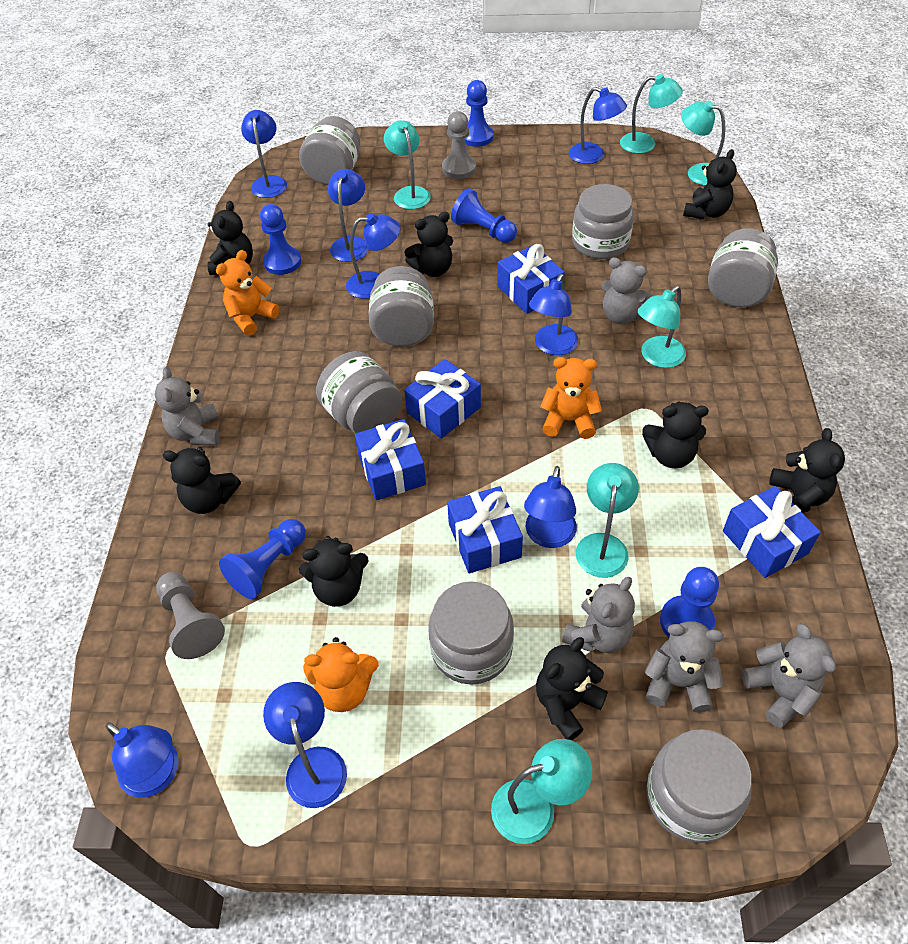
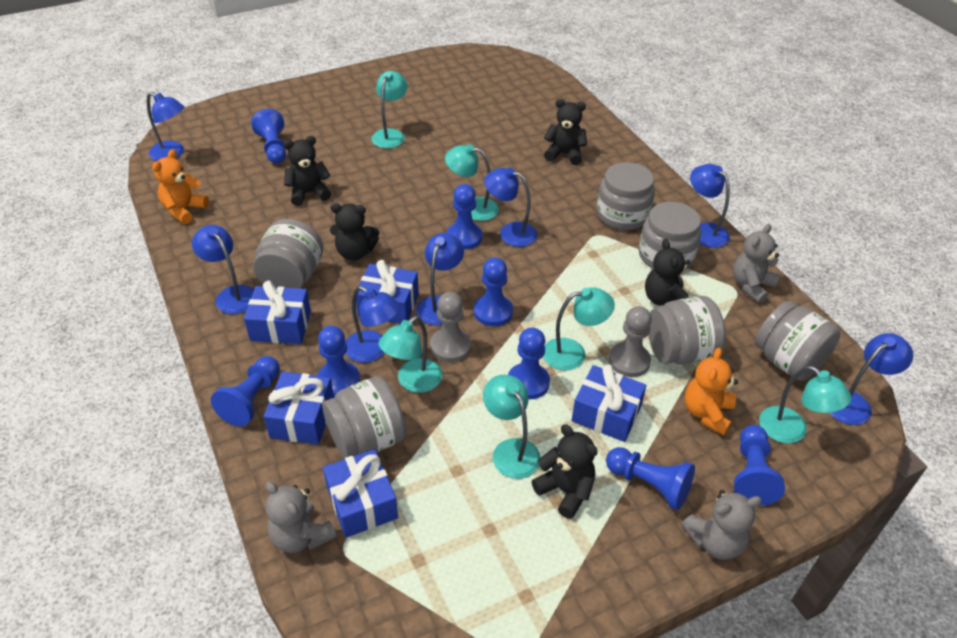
black teddy bear: [163,447,241,514] [207,201,253,275] [299,536,368,607] [404,212,453,277] [536,637,608,740] [642,402,709,468] [683,149,737,219] [769,428,845,513] = 8 -> [284,136,331,206] [330,203,379,261] [532,424,598,519] [544,99,587,165] [645,239,690,306] = 5
blue lamp: [105,722,179,798] [241,110,287,198] [263,682,347,808] [328,169,369,262] [346,213,401,299] [524,466,577,548] [529,274,578,355] [569,87,627,164] = 8 -> [147,92,184,161] [192,225,254,314] [346,286,400,363] [416,233,464,325] [484,168,537,247] [690,164,730,248] [829,333,913,425] = 7
blue pawn: [219,519,306,599] [260,204,301,275] [451,188,517,243] [464,80,494,147] [660,567,719,638] = 5 -> [211,356,280,427] [251,109,286,164] [317,326,360,397] [446,184,482,249] [474,257,513,326] [508,327,550,399] [606,447,695,510] [734,425,785,506] = 8
grey jar: [299,116,360,185] [316,351,402,433] [369,266,434,347] [428,581,514,685] [572,184,634,259] [646,729,752,843] [708,228,778,307] = 7 -> [253,219,323,288] [322,376,406,459] [597,162,655,230] [639,202,701,271] [648,296,726,364] [755,301,841,381] = 6
grey teddy bear: [155,367,220,446] [562,577,635,653] [601,257,654,324] [645,621,724,713] [742,623,836,728] = 5 -> [266,481,337,553] [681,490,762,560] [733,224,780,304] = 3
orange teddy bear: [216,250,279,336] [303,637,379,712] [540,357,602,439] = 3 -> [152,149,209,224] [685,348,738,435] = 2

